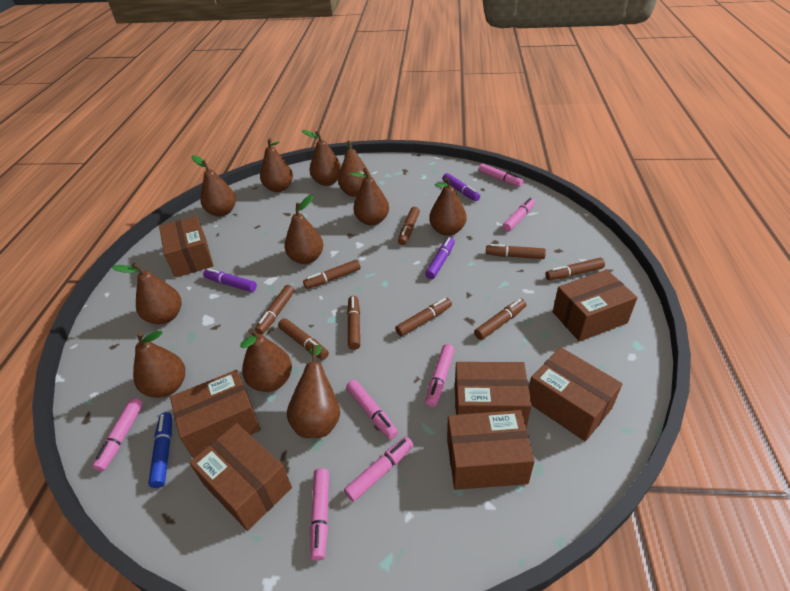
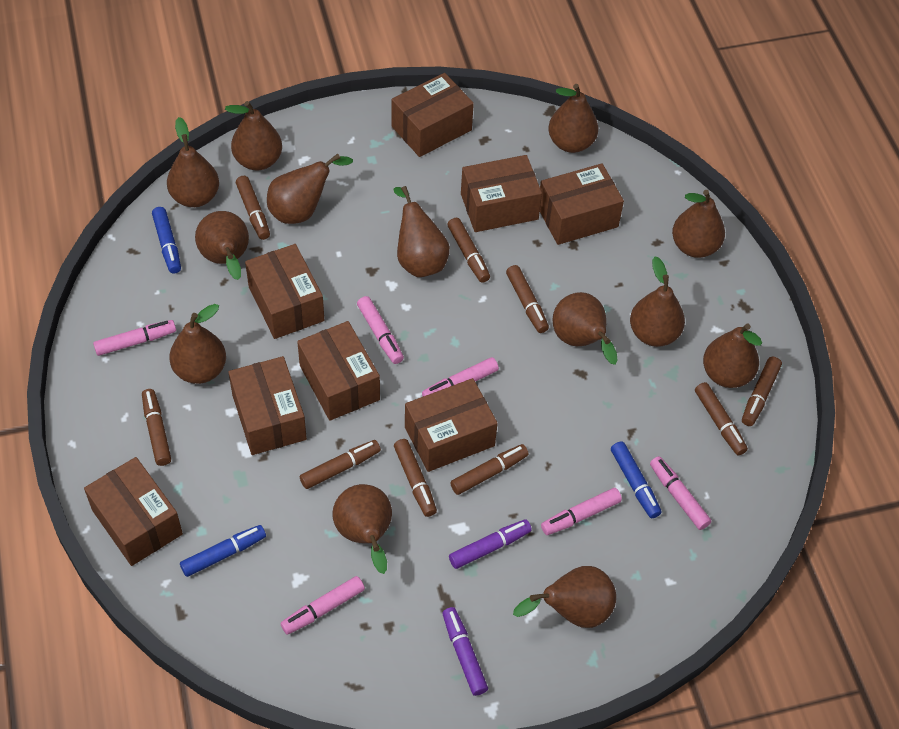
blue marker: [148,412,172,488] = 1 -> [152,207,181,274] [180,525,266,577] [611,441,662,518] = 3
brown box: [159,216,214,278] [170,370,261,459] [189,423,292,531] [447,410,535,490] [455,362,532,428] [529,347,622,442] [553,270,637,342] = 7 -> [84,457,183,566] [228,356,307,455] [245,244,324,339] [297,321,380,421] [392,73,474,157] [405,378,498,472] [461,155,542,232] [540,163,624,245] = 8
brown pear: [112,263,181,324] [133,331,185,398] [192,155,236,217] [240,328,292,392] [260,138,293,192] [284,195,323,264] [287,345,340,438] [302,130,341,186] [338,140,371,197] [350,168,389,226] [429,177,466,236] = 11 -> [167,117,219,207] [169,304,226,384] [195,211,249,280] [225,101,282,170] [267,153,353,224] [332,484,392,574] [393,186,450,277] [513,566,616,628] [548,84,598,153] [552,292,618,365] [630,256,685,347] [672,190,725,258] [703,324,762,388] = 13
pink marker: [92,398,143,471] [310,468,329,561] [344,437,413,502] [346,380,398,440] [425,344,455,407] [479,163,523,187] [502,198,535,232] = 7 -> [93,320,176,356] [280,576,365,635] [357,296,404,364] [422,357,499,396] [541,488,622,535] [650,456,711,530] = 6
purple marker: [203,268,257,292] [425,237,455,279] [442,173,480,201] = 3 -> [442,607,488,696] [449,519,532,569] = 2

